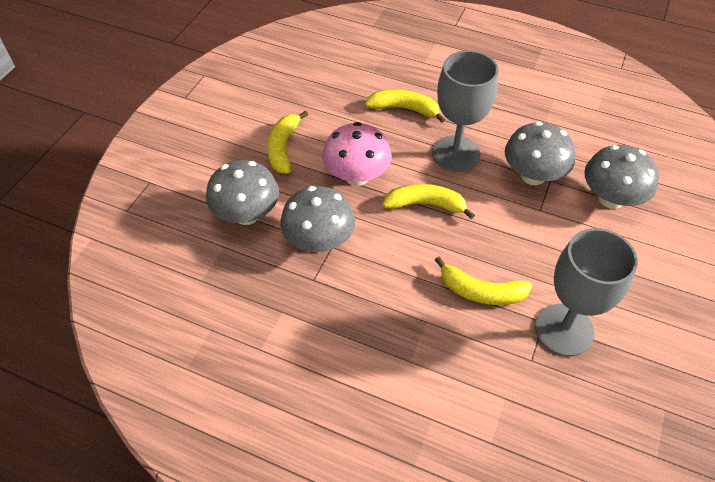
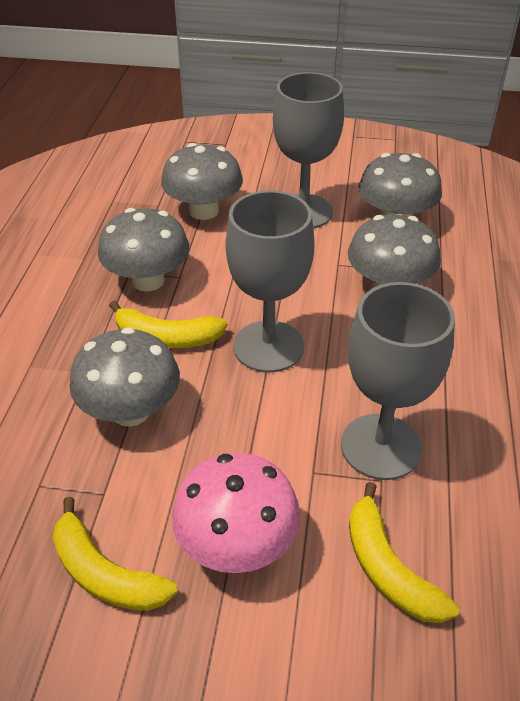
grey goblet: [432,50,498,172] [535,228,638,356] = 2 -> [226,190,314,373] [273,72,344,229] [341,282,455,480] = 3
grey mushroom: [206,160,279,225] [280,186,355,252] [505,121,575,185] [584,145,659,209] = 4 -> [69,327,180,426] [98,208,189,292] [161,143,243,220] [348,215,441,288] [359,153,442,217] = 5
yellow banana: [267,111,308,174] [365,90,445,123] [383,184,475,219] [435,257,532,305] = 4 -> [53,497,178,611] [109,301,228,348] [349,482,459,623] = 3

